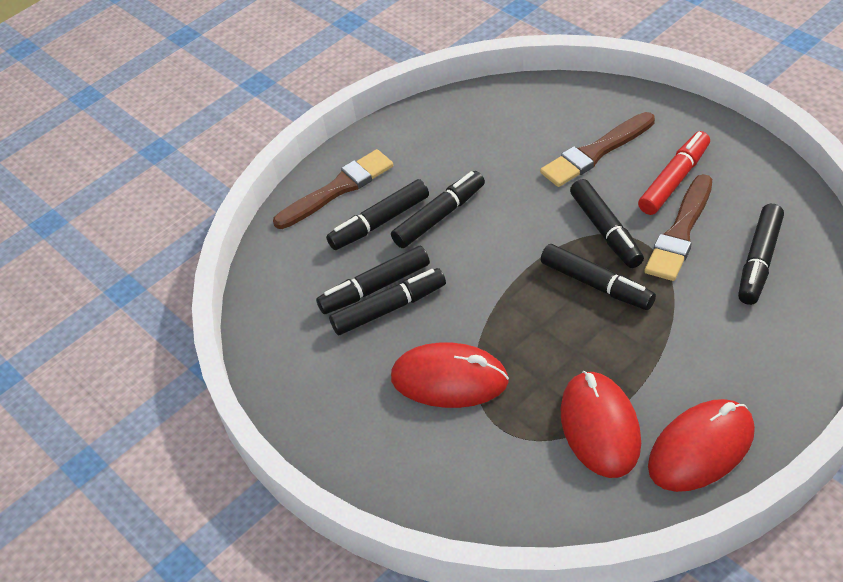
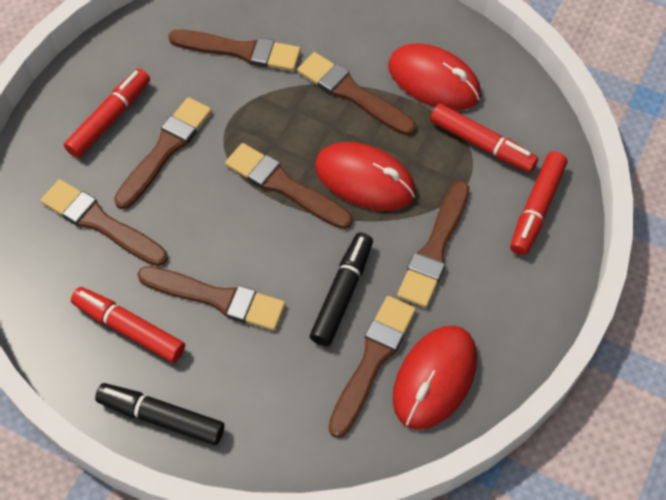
black marker: [316,246,430,314] [326,179,429,250] [329,268,446,335] [391,171,485,248] [541,244,656,310] [570,179,644,268] [738,204,784,305] = 7 -> [95,383,224,445] [310,233,373,346] = 2
brown brush: [273,149,393,229] [540,112,655,187] [645,174,712,281] = 3 -> [41,179,168,266] [114,97,212,209] [137,266,285,331] [168,30,301,71] [225,143,353,229] [297,52,416,136] [328,296,416,438] [397,181,470,308] = 8
red marker: [638,131,710,215] = 1 -> [64,69,150,158] [71,287,185,363] [430,103,538,173] [510,152,567,256] = 4

